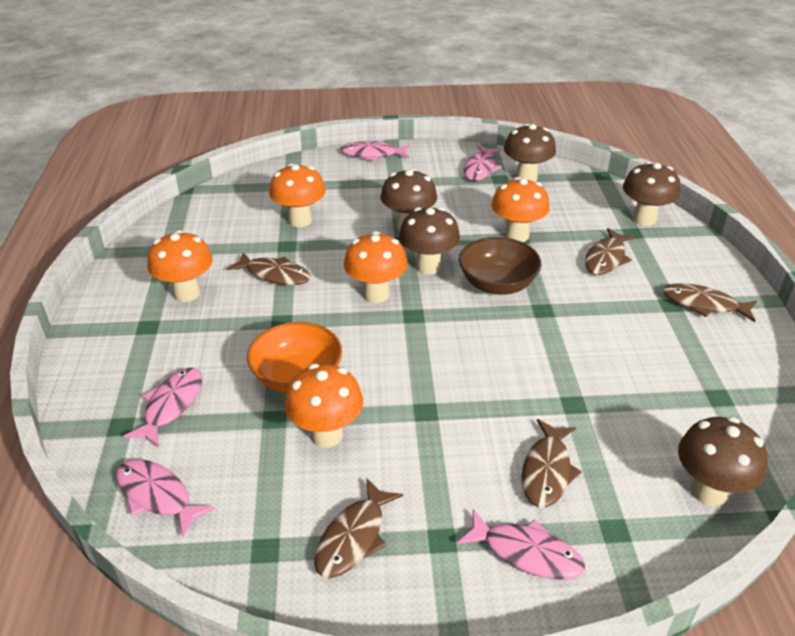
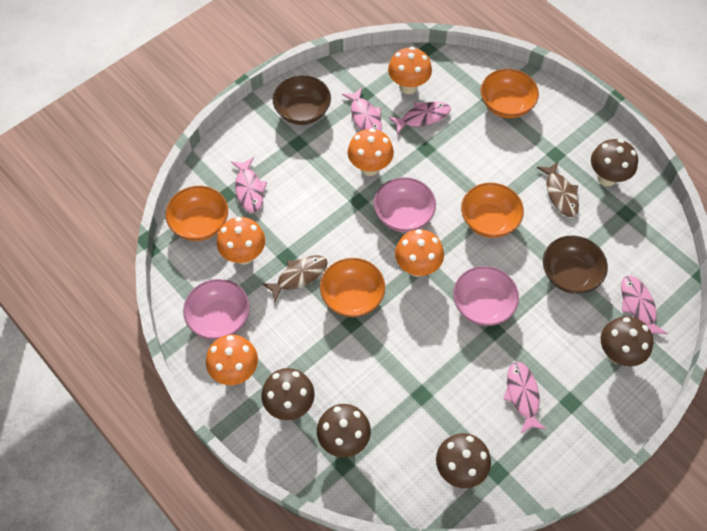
brown bowl: [459,237,541,295] = 1 -> [272,75,331,125] [543,236,608,294] = 2
brown fish: [227,252,311,285] [314,478,403,578] [522,419,582,507] [585,228,636,275] [663,283,757,322] = 5 -> [262,255,328,302] [537,161,579,217] = 2
orange bowl: [247,322,342,394] = 1 -> [165,186,228,241] [320,258,385,317] [461,183,524,238] [481,69,539,118] = 4
pink bowl: none = 0 -> [183,279,250,340] [374,177,436,232] [453,266,519,326] = 3

